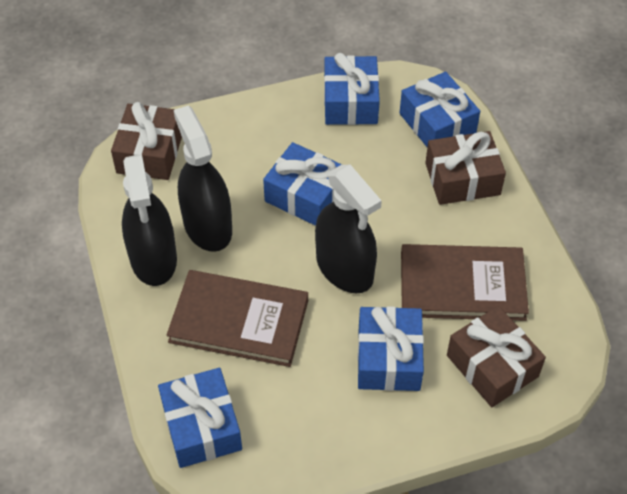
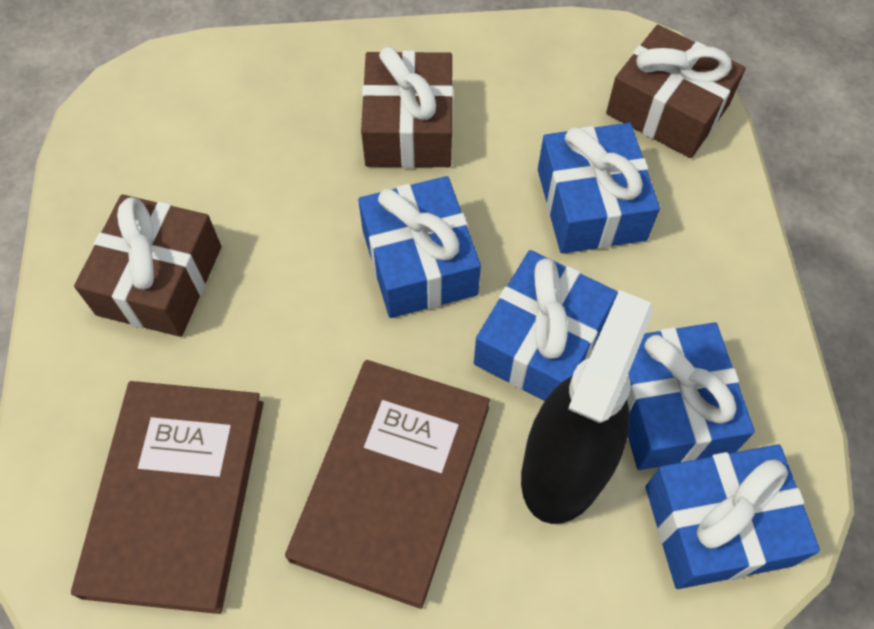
black spray bottle: [122,154,177,286] [174,105,232,252] [315,165,382,293] = 3 -> [521,290,653,524] = 1

